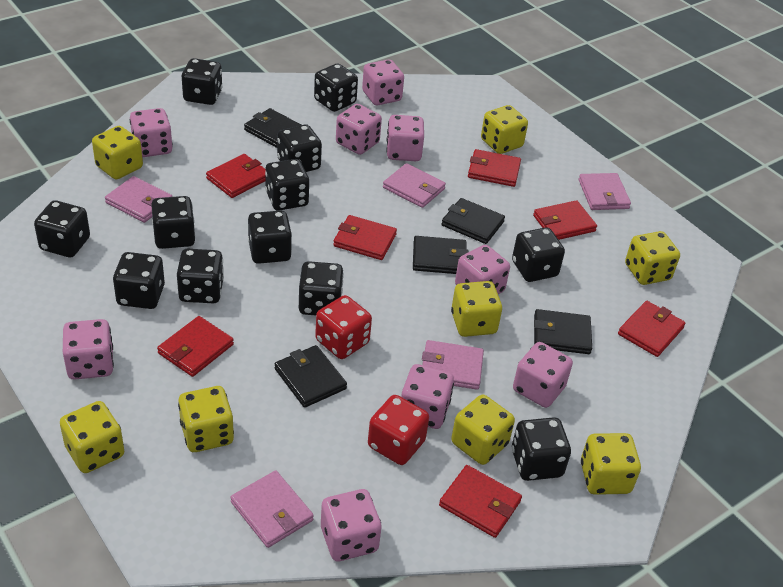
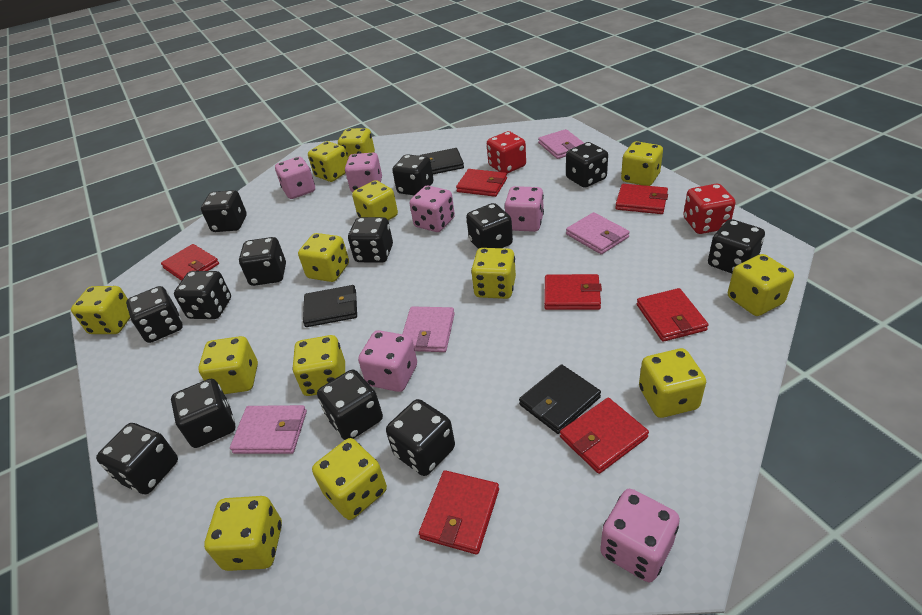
black dice: [34,200,90,257] [113,252,165,309] [151,196,196,249] [177,249,224,303] [182,58,222,105] [248,211,292,264] [265,159,309,210] [277,125,322,172] [299,261,344,315] [314,64,358,112] [512,227,565,282] [512,417,571,481] = 12 -> [96,423,178,494] [126,286,183,343] [171,379,235,448] [174,271,231,319] [201,190,247,232] [239,237,286,286] [317,370,383,440] [348,217,393,263] [386,399,455,476] [392,154,433,196] [466,203,513,249] [566,142,608,188] [708,219,765,273] = 13
black wallet: [244,108,301,148] [275,345,347,408] [413,236,468,274] [441,198,505,244] [534,309,592,354] = 5 -> [303,285,357,327] [419,148,464,174] [519,364,601,434] = 3
pink dice: [63,319,114,380] [130,108,173,157] [321,489,382,561] [336,104,382,155] [362,60,404,105] [386,115,424,161] [401,364,454,429] [455,245,510,294] [513,342,573,408] = 9 -> [275,157,315,199] [345,153,382,192] [358,330,417,392] [410,186,455,232] [504,186,544,232] [600,489,680,582] = 6
pink wallet: [105,176,172,223] [230,470,314,548] [383,163,446,208] [422,340,484,390] [579,173,631,210] = 5 -> [230,405,307,454] [402,306,455,352] [538,129,584,159] [566,212,630,254] = 4
yellow dice: [60,401,124,473] [92,126,143,179] [178,386,234,452] [451,281,502,337] [451,395,515,465] [481,105,528,154] [581,433,641,495] [625,231,680,285] = 8 -> [71,286,130,334] [198,336,258,394] [204,496,282,571] [293,335,345,396] [298,233,349,282] [308,141,348,182] [312,438,387,520] [338,128,375,158] [352,180,398,220] [471,248,516,299] [621,141,663,186] [639,348,706,418] [728,254,794,316] = 13

